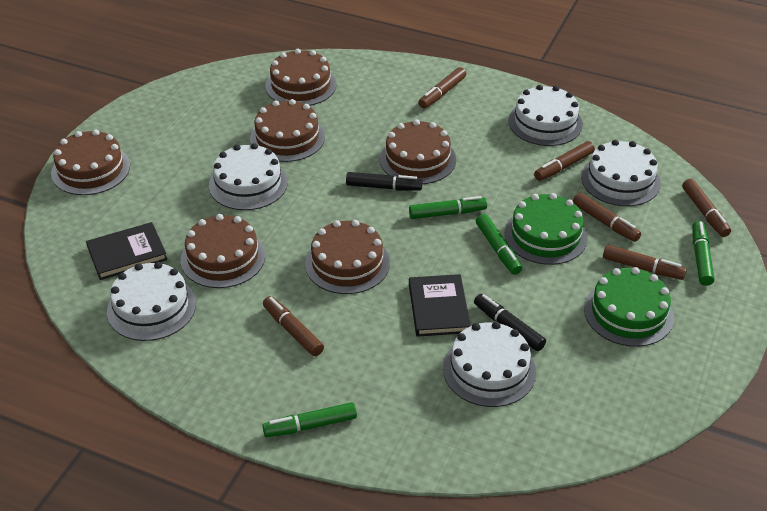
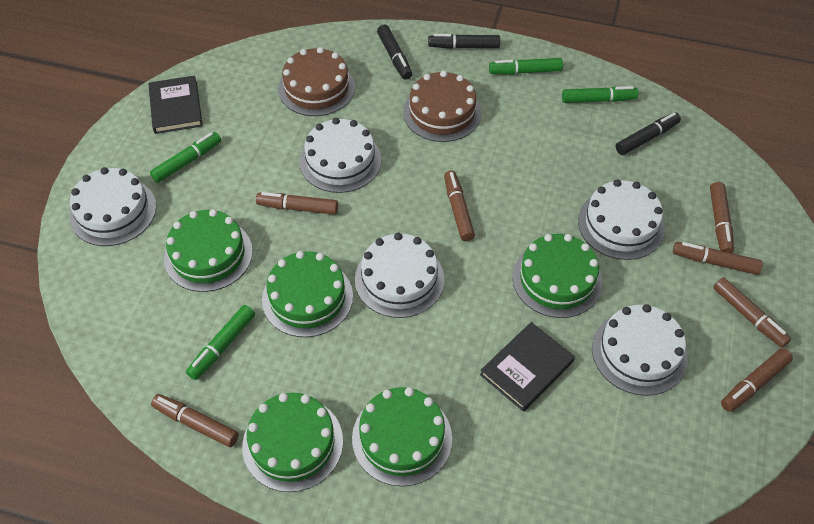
black marker: [346,172,423,191] [474,294,546,351] = 2 -> [377,25,412,80] [428,34,500,49] [616,112,681,155] = 3
brown cake: [51,129,130,195] [181,214,265,288] [250,99,325,162] [265,49,336,106] [305,220,390,294] [380,119,456,184] = 6 -> [278,47,355,116] [403,71,481,142] = 2
brown marker: [263,296,324,356] [418,67,466,109] [534,141,595,181] [573,193,641,242] [603,245,687,280] [682,179,731,237] = 6 -> [151,394,239,447] [256,192,338,215] [444,171,475,241] [673,242,763,275] [710,182,734,253] [713,277,791,348] [721,348,793,412] = 7
green cake: [504,193,588,265] [584,267,674,347] = 2 -> [164,209,253,292] [242,393,343,492] [262,251,353,337] [352,387,452,486] [512,234,602,318] = 5

